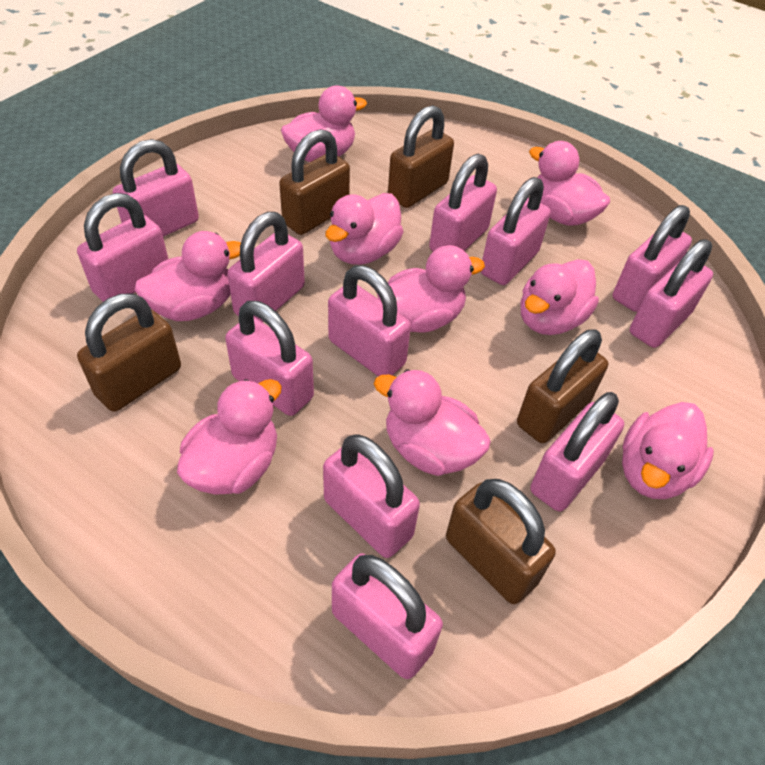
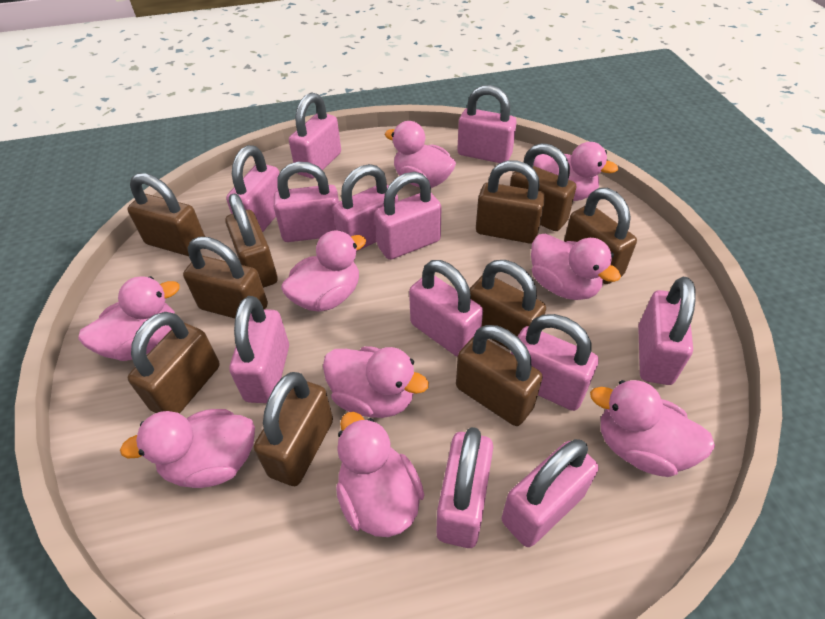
brown padlock: [77,293,181,412] [279,129,350,235] [388,105,454,208] [446,479,556,604] [517,329,608,443] = 5 -> [127,173,205,256] [128,312,220,414] [183,237,268,318] [225,193,278,288] [254,372,333,486] [456,325,543,426] [470,260,546,350] [476,160,545,244] [510,143,576,231] [564,188,637,284] = 10

